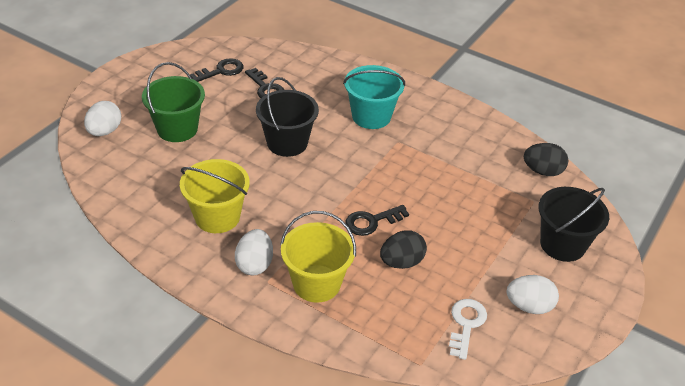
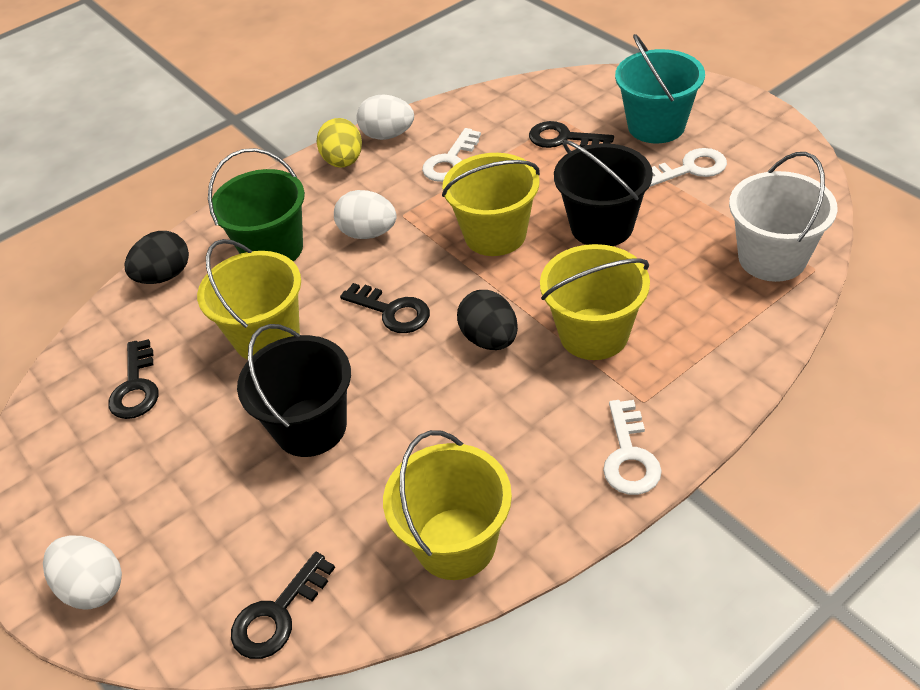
black key: [190,58,244,82] [245,68,284,98] [346,205,409,236] = 3 -> [108,339,159,419] [231,552,335,659] [340,283,430,333] [529,121,614,148] = 4
white bucket: none = 0 -> [729,152,838,282] = 1
white key: [449,299,487,360] = 1 -> [422,128,481,182] [603,400,662,495] [649,148,727,187] = 3
yellow bucket: [180,159,250,233] [280,211,356,303] = 2 -> [197,239,301,360] [383,430,512,580] [442,153,540,256] [540,244,650,360] = 4
yellow egg: none = 0 -> [317,118,362,168] = 1

